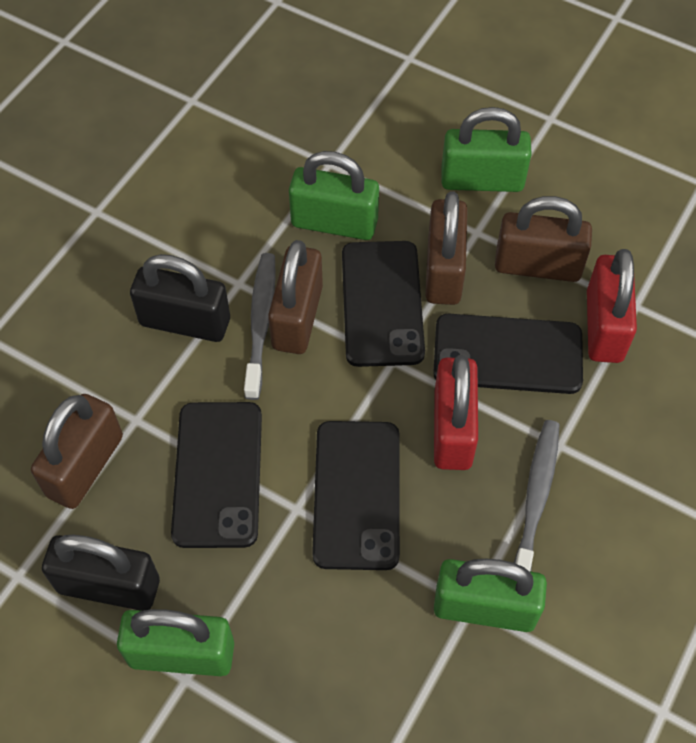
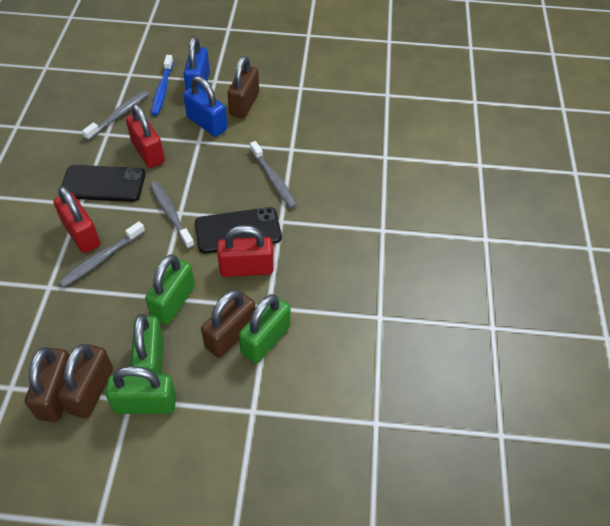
black padlock: [42,535,160,611] [130,254,230,342] = 2 -> none = 0
black phone: [171,402,262,548] [312,421,400,570] [342,241,425,367] [433,314,583,394] = 4 -> [61,165,145,202] [195,207,282,254] = 2
blue padlock: none = 0 -> [183,76,227,137] [184,36,210,91] = 2
blue toothbrush: none = 0 -> [151,55,173,116] = 1
grey toothbrush: [244,253,276,400] [514,420,560,572] = 2 -> [59,221,145,288] [82,90,149,141] [150,181,195,249] [250,141,297,209] = 4
red padlock: [434,355,478,470] [587,249,637,363] = 2 -> [53,186,100,253] [126,104,165,168] [217,225,274,277] = 3

